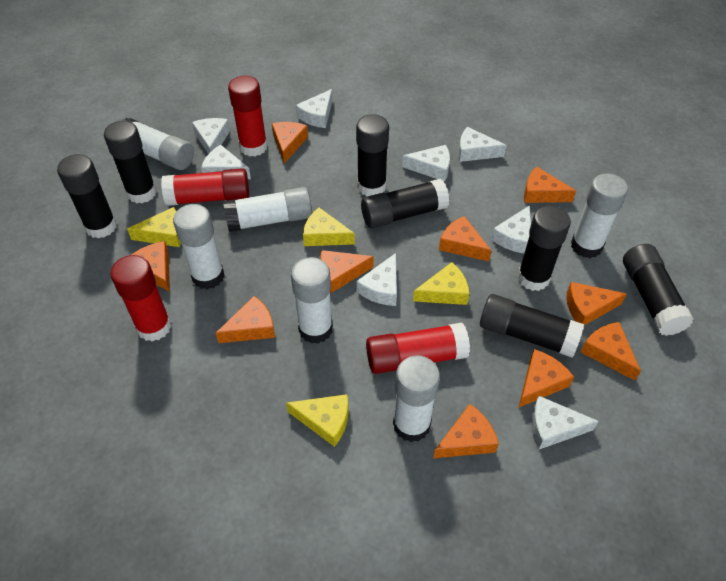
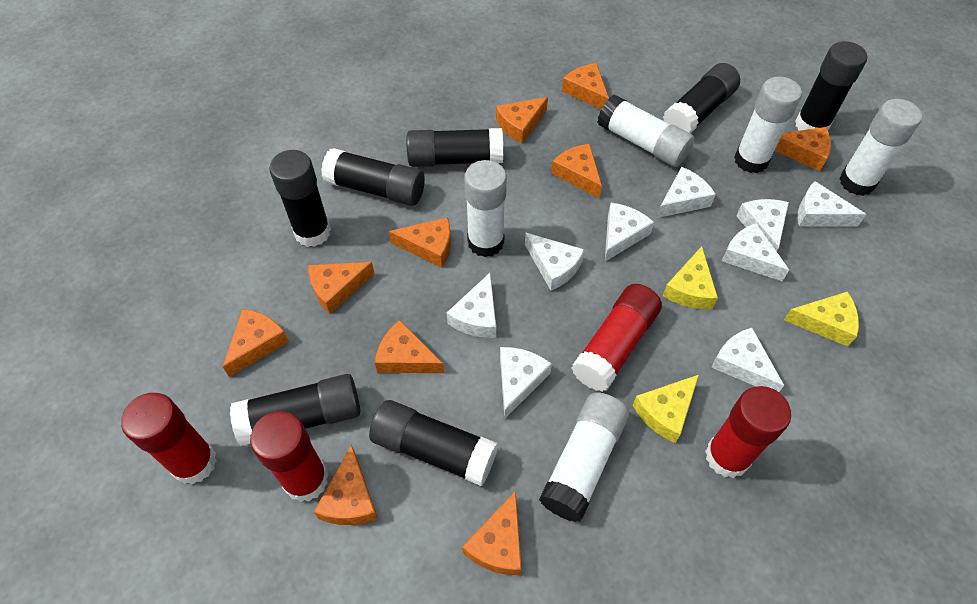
white cheese: [192,118,230,154] [201,144,251,179] [296,89,332,128] [357,253,397,306] [402,145,450,182] [459,127,507,162] [491,205,531,253] [531,395,599,450] = 8 -> [447,273,496,338] [500,347,552,419] [525,233,585,290] [605,203,654,262] [657,167,716,218] [711,328,784,392] [722,223,789,281] [736,199,789,251] [798,181,866,227] = 9
white glue stick: [122,118,194,170] [173,204,225,289] [223,187,312,232] [291,257,333,344] [393,355,440,442] [571,173,628,258] = 6 -> [464,160,507,257] [539,393,629,522] [598,95,695,167] [734,77,802,173] [839,99,922,196] = 5
yellow cheese: [127,207,181,247] [286,394,348,447] [303,208,355,246] [413,262,469,305] = 4 -> [633,375,699,443] [663,246,718,309] [784,292,859,347] = 3

